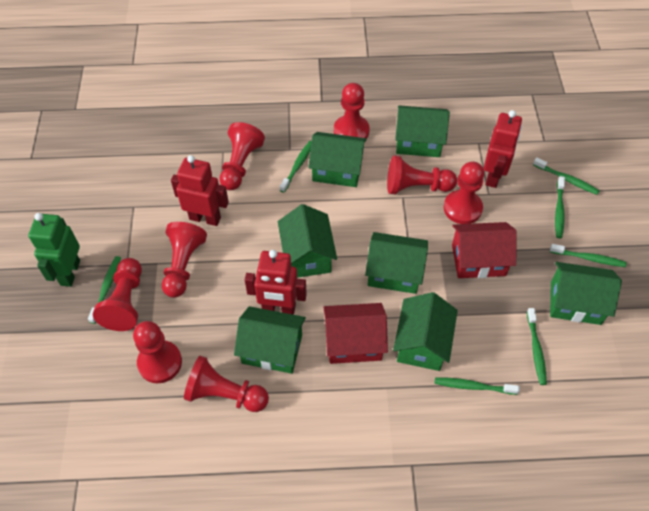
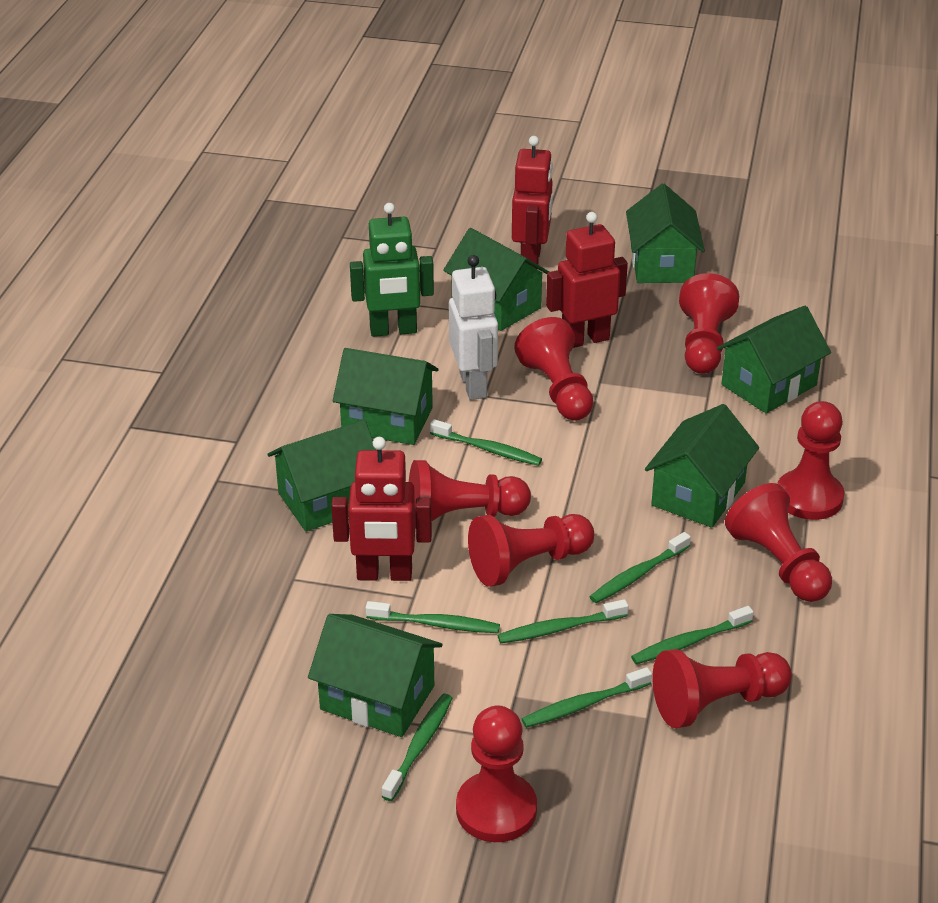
red house: [323,303,388,364] [452,222,517,278] = 2 -> none = 0
white robot: none = 0 -> [449,255,498,400] = 1

